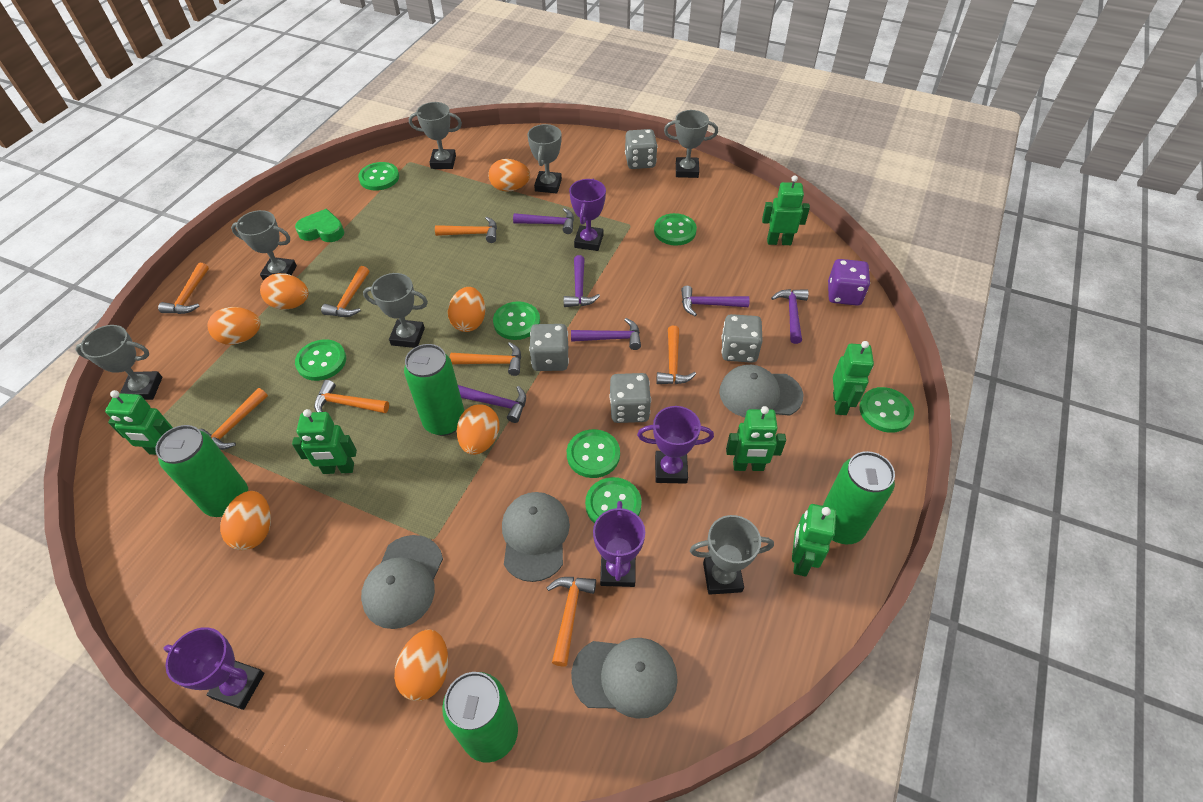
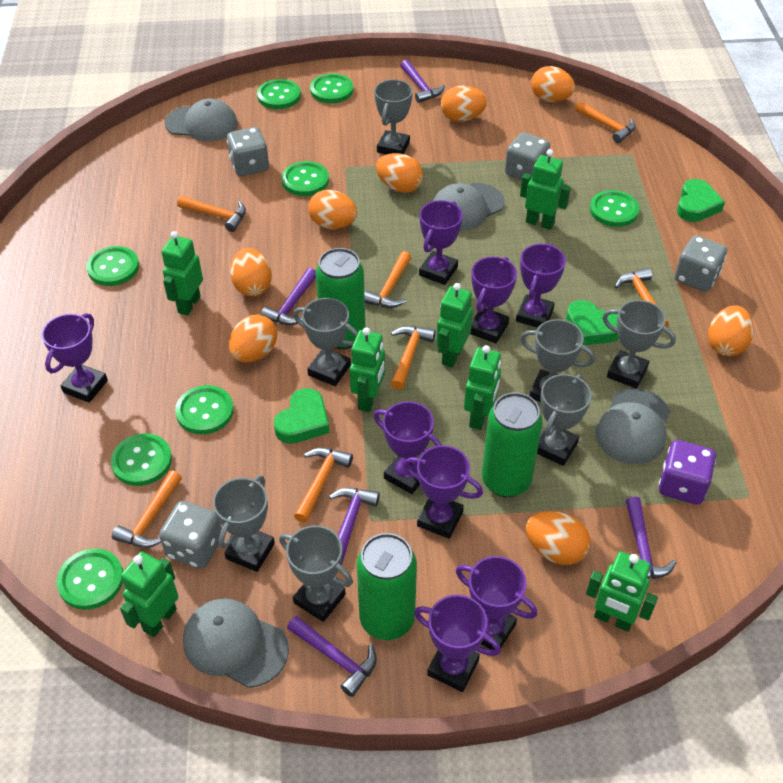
green button: [295,339,346,381] [358,162,399,191] [493,301,540,340] [567,429,620,478] [585,477,642,523] [654,213,697,246] [859,387,914,433] = 7 -> [56,549,123,610] [86,246,139,286] [111,433,172,486] [175,385,234,434] [257,79,301,109] [282,161,329,196] [310,73,353,103] [590,190,639,227] = 8
green can: [155,425,248,517] [404,344,465,436] [442,672,518,763] [823,451,895,544] = 4 -> [316,248,365,349] [357,533,417,640] [482,392,543,497] = 3
green heart: [295,209,344,242] = 1 -> [274,388,330,444] [566,300,619,345] [677,179,725,222] = 3
green robot: [105,390,173,455] [292,409,357,474] [726,406,786,471] [762,175,810,245] [792,504,837,577] [833,341,874,415] = 6 -> [120,552,178,637] [161,231,203,316] [350,327,385,412] [436,283,473,368] [464,345,501,430] [520,149,571,230] [586,552,658,632] = 7
orange egg: [207,307,260,345] [220,491,271,550] [260,273,308,310] [394,629,448,701] [448,287,486,332] [456,404,500,455] [488,159,530,191] = 7 -> [229,315,277,362] [230,248,272,297] [308,190,357,229] [376,153,423,193] [441,86,487,122] [526,511,590,565] [531,66,575,102] [708,305,754,356] = 8
orange hammer: [158,262,209,314] [199,388,268,450] [314,380,389,413] [321,266,369,317] [435,217,497,243] [450,342,521,376] [547,577,596,667] [656,326,696,384] = 8 -> [112,470,182,548] [177,196,246,232] [294,448,353,523] [364,251,412,308] [391,326,436,390] [575,101,636,143] [615,268,669,327] = 7
purple hammer: [458,385,526,423] [513,208,574,234] [564,255,600,307] [571,318,641,350] [681,286,750,316] [771,289,809,344] = 6 -> [261,268,316,325] [287,616,376,697] [329,488,380,566] [400,59,445,103] [626,497,676,579] = 5
purple trophy: [164,627,265,710] [569,179,606,251] [593,501,645,587] [637,406,714,484] = 4 -> [42,313,108,403] [374,401,442,494] [403,445,483,539] [414,594,501,692] [419,200,463,285] [456,556,537,650] [470,257,517,344] [516,243,566,328] = 8

